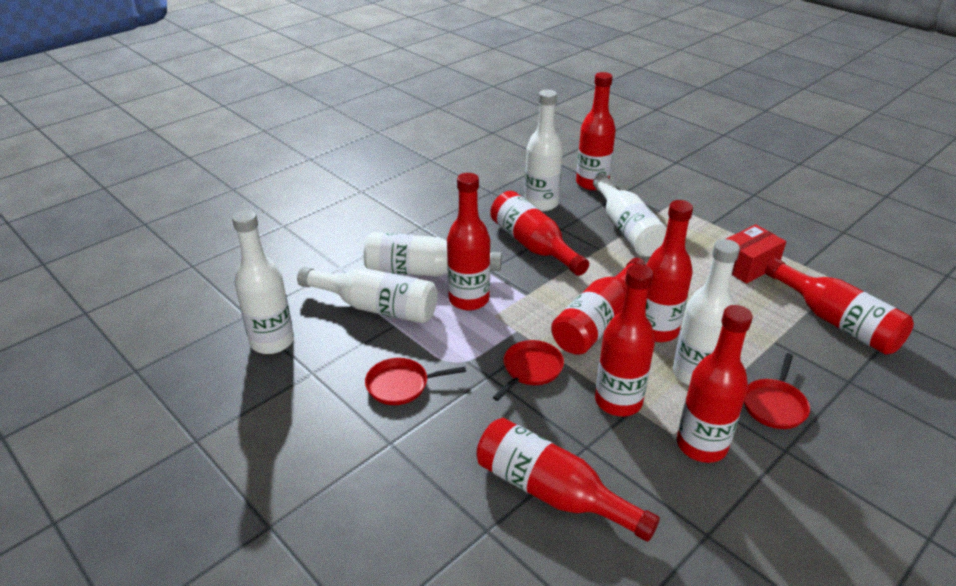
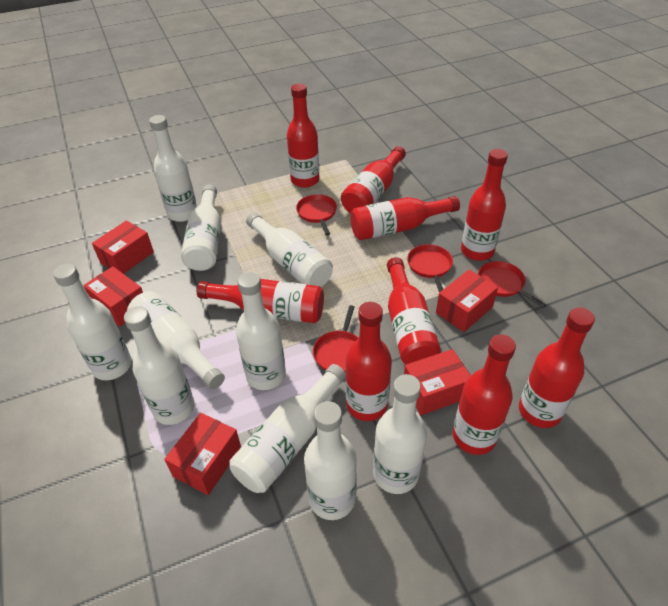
red box: [726,224,786,284] = 1 -> [83,266,143,327] [92,220,154,274] [164,413,241,495] [404,349,471,415] [436,270,498,332] = 5
red pan: [365,358,466,405] [493,340,564,401] [744,353,810,429] = 3 -> [296,194,337,235] [313,305,359,373] [407,244,453,293] [478,261,546,308] = 4
white bottle: [232,210,294,354] [297,267,438,323] [364,232,502,277] [524,90,563,212] [593,174,667,257] [673,239,740,385] = 6 -> [53,263,132,380] [124,306,195,425] [127,291,225,389] [149,115,197,222] [181,185,221,271] [229,364,346,493] [236,272,286,390] [246,212,333,287] [304,401,357,520] [373,374,427,494] = 10

